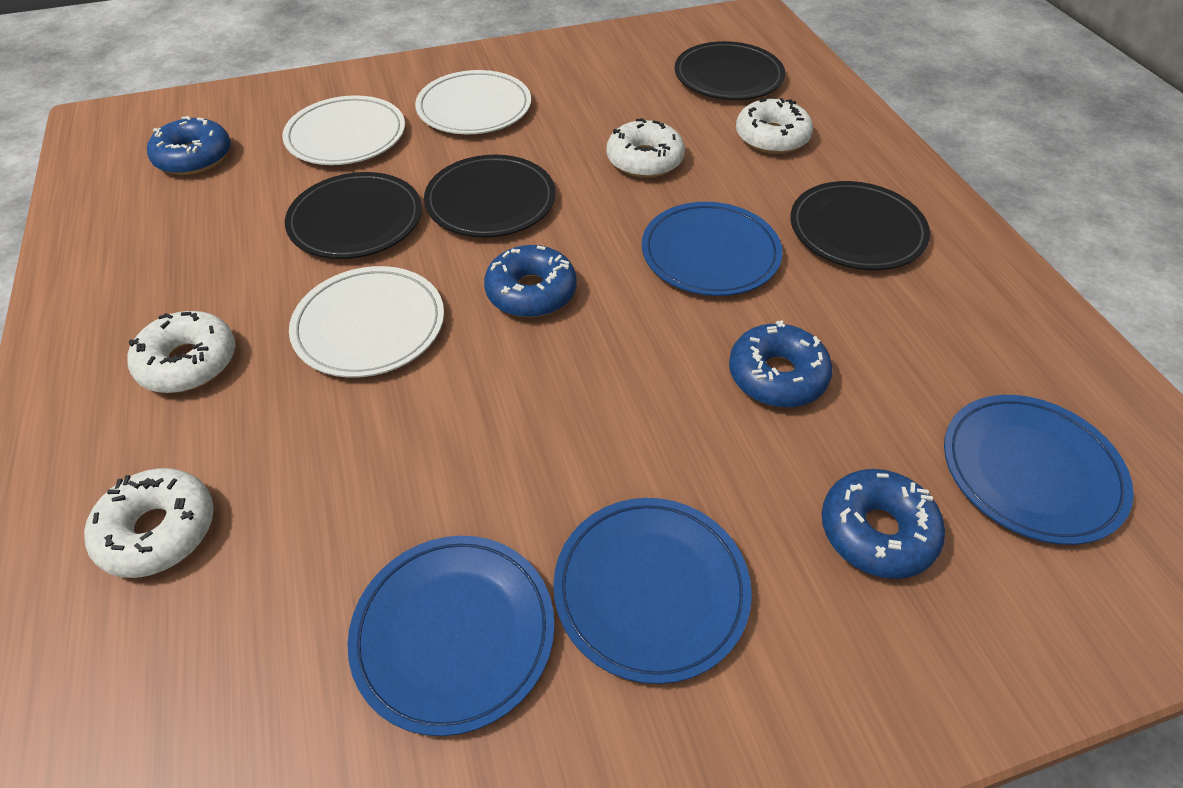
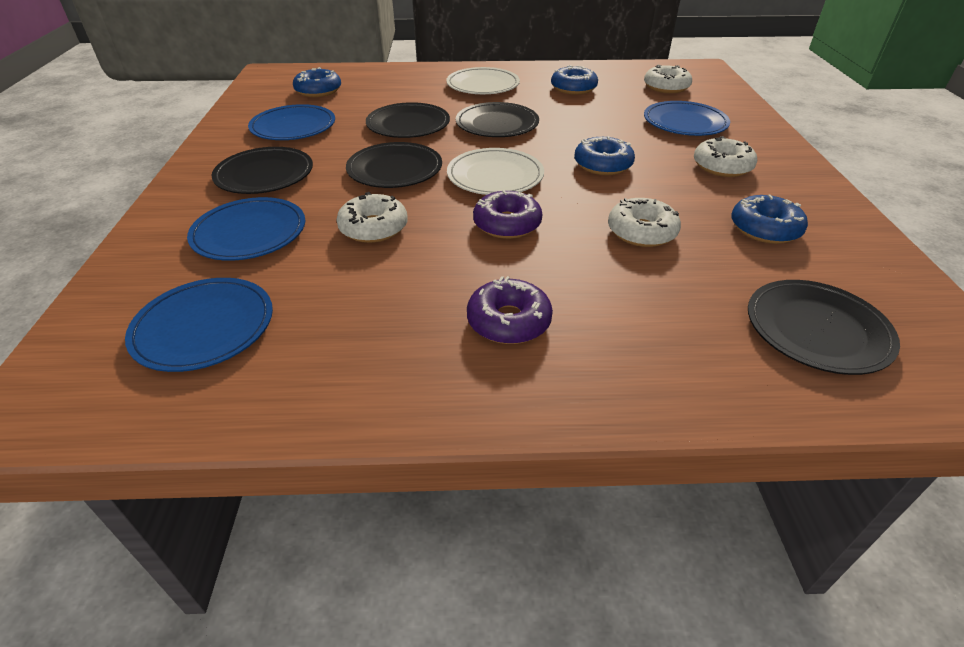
black plate: [285,172,422,259] [424,155,556,238] [675,41,785,100] [790,181,930,270] = 4 -> [211,147,313,194] [346,142,442,188] [366,102,450,138] [456,102,539,137] [748,280,900,375] = 5
purple donut: none = 0 -> [467,276,553,344] [473,190,543,239] = 2
white plate: [282,95,405,165] [289,266,444,378] [415,70,531,134] = 3 -> [446,67,520,94] [447,148,544,195] = 2

